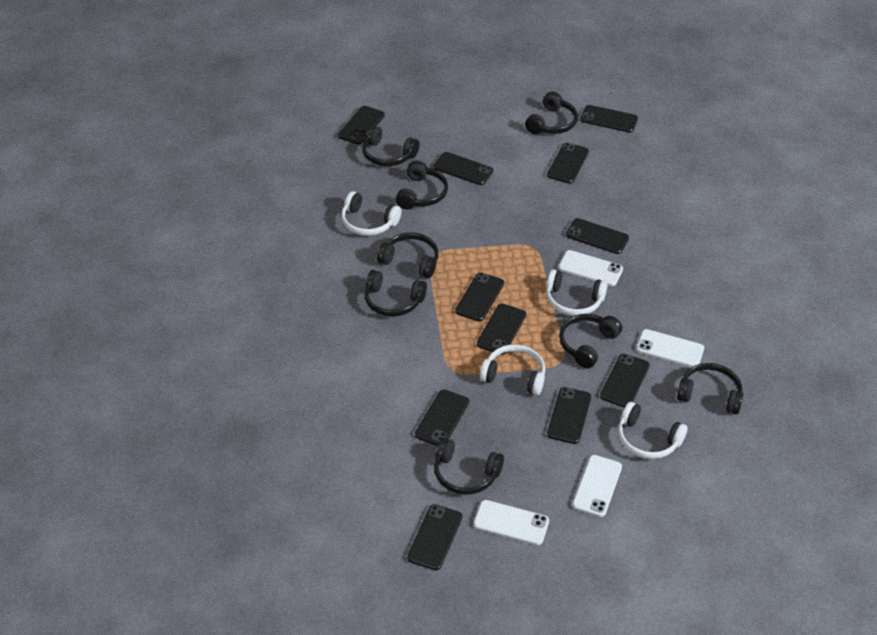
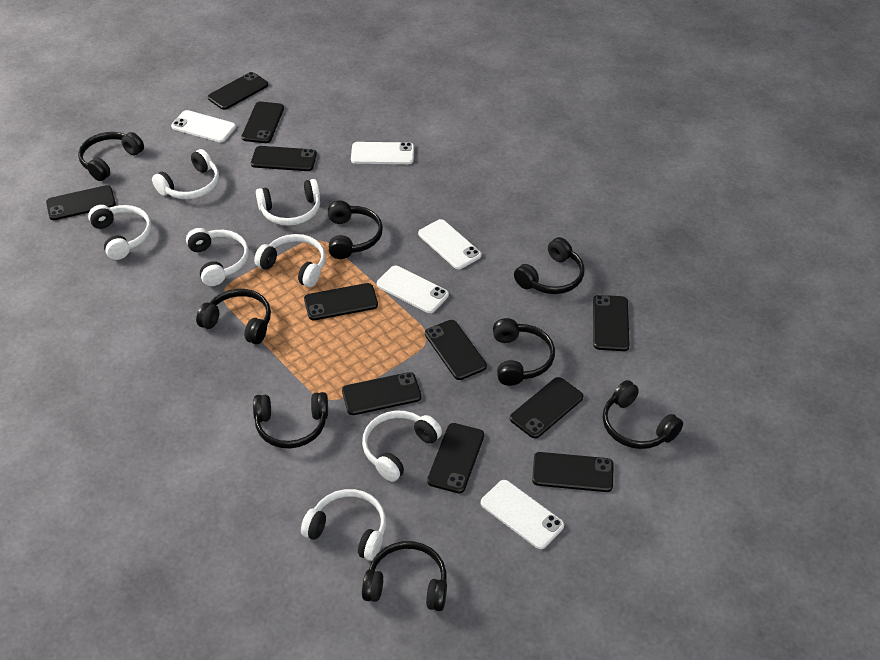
white headphones: [341,191,402,236] [480,344,545,395] [546,269,608,316] [618,402,688,459] = 4 -> [88,205,152,260] [152,149,219,199] [186,228,249,286] [254,234,326,287] [256,179,320,226] [301,489,386,561] [362,411,442,482] = 7
white phone: [473,500,549,545] [558,250,623,286] [572,455,622,517] [636,329,704,367] = 4 -> [171,110,236,143] [351,142,414,164] [377,266,449,313] [418,219,482,269] [481,480,564,549] = 5

